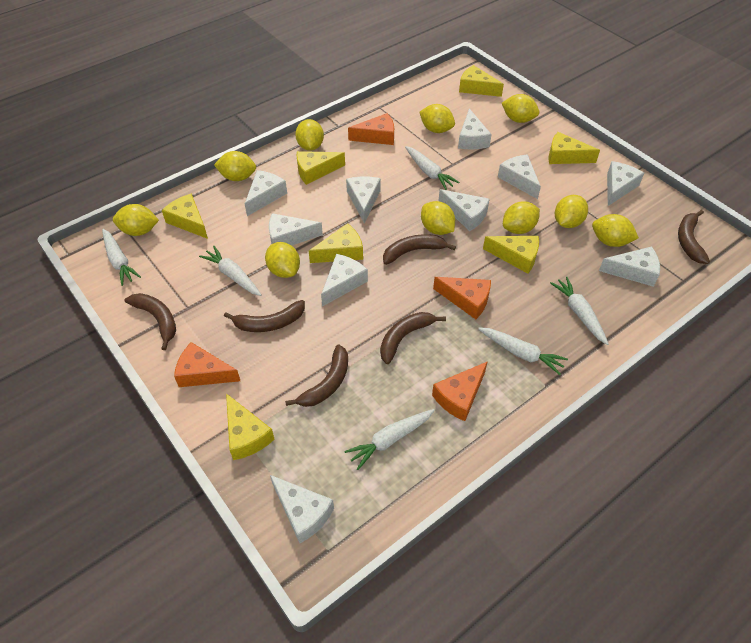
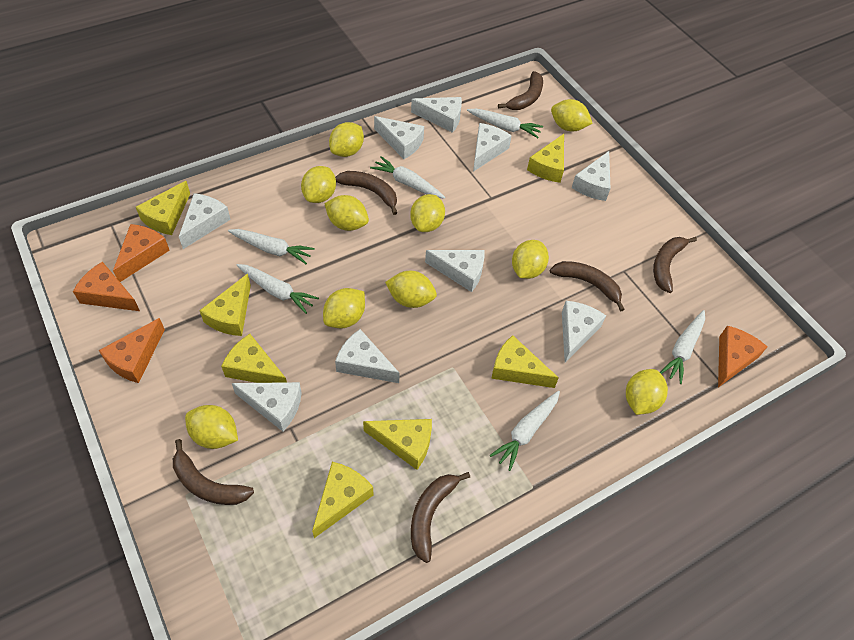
white cheese: [245,170,287,216] [269,213,323,246] [270,475,334,543] [321,254,368,307] [346,176,381,223] [439,189,489,231] [458,108,492,149] [498,154,541,199] [599,246,660,287] [607,161,644,206] = 10 -> [179,193,231,249] [232,382,301,432] [335,329,400,383] [374,116,424,159] [411,97,462,133] [425,250,485,292] [473,123,512,172] [562,301,606,363] [572,151,611,201] = 9

